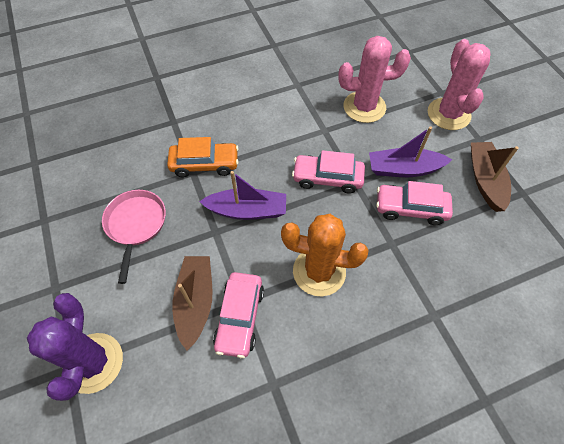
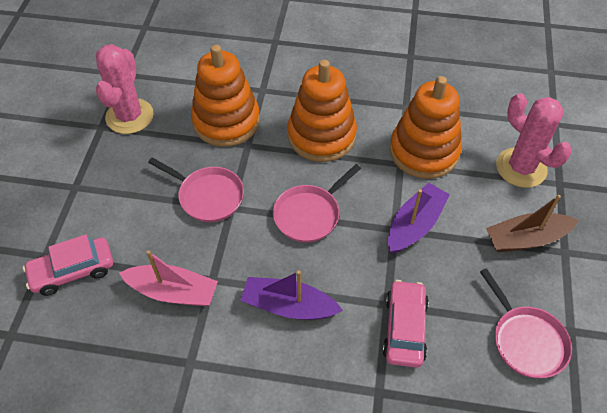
brown boat: [172,256,213,350] [471,142,519,212] = 2 -> [486,195,579,252] = 1
orange cactus: [281,214,368,296] = 1 -> none = 0
orange car: [167,137,239,177] = 1 -> none = 0
orange stacking toy: none = 0 -> [191,45,260,147] [288,60,357,162] [390,76,462,179] = 3
pink boat: none = 0 -> [119,250,218,306] = 1
pink car: [213,272,264,358] [292,150,365,194] [376,181,453,225] = 3 -> [23,234,113,296] [382,280,429,368] = 2
pink pan: [102,190,166,284] = 1 -> [148,157,244,222] [273,164,361,243] [480,268,572,378] = 3
purple cactus: [27,293,123,401] = 1 -> none = 0

